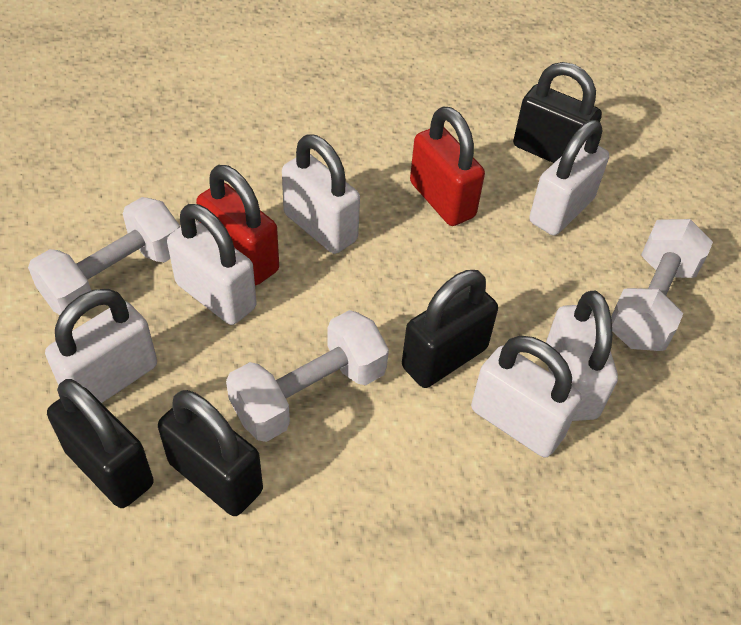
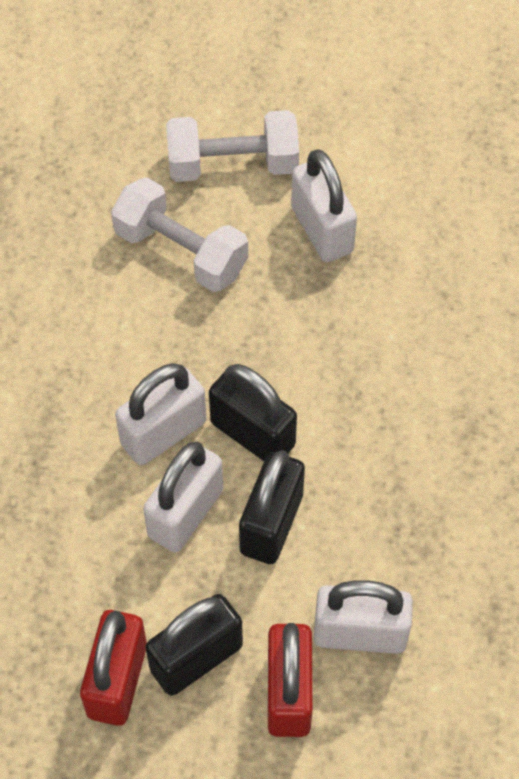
black padlock: [47,379,154,508] [158,390,263,516] [402,270,498,388] [513,62,602,163] = 4 -> [145,594,243,696] [209,364,297,461] [239,450,305,564] = 3
white dumbbell: [28,197,180,315] [226,310,389,442] [611,219,713,351] = 3 -> [111,177,248,292] [166,110,299,182] = 2
white padlock: [45,289,157,403] [167,204,257,325] [282,135,360,254] [471,336,582,457] [529,120,609,235] [546,291,618,421] = 6 -> [115,363,206,465] [143,442,223,552] [291,149,357,262] [314,580,413,654] = 4

